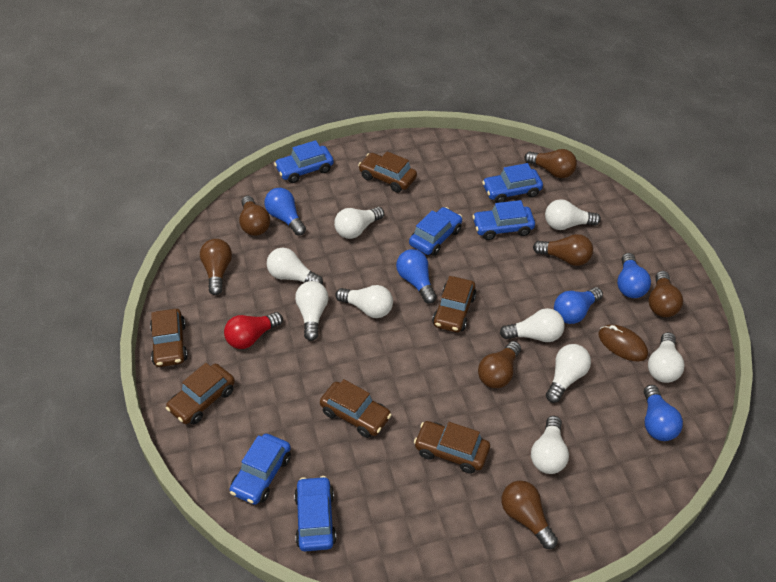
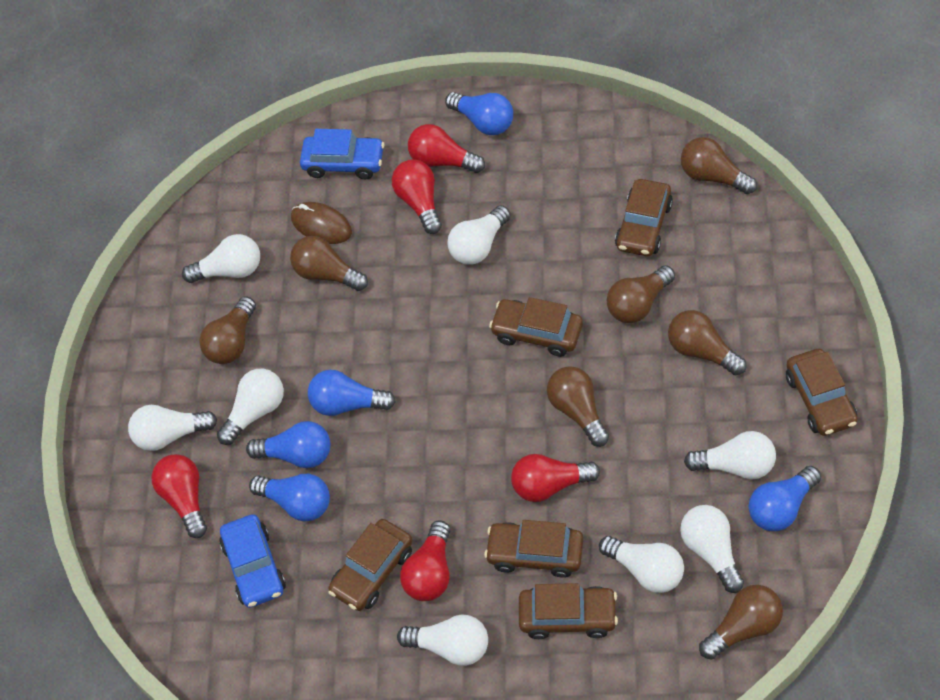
blue car: [229,434,291,505] [274,140,334,183] [294,476,337,551] [409,207,462,256] [472,200,535,240] [482,163,543,203] = 6 -> [219,514,286,608] [300,129,384,179] = 2
red light bulb: [224,312,283,349] = 1 -> [152,454,207,538] [392,159,442,234] [400,521,450,601] [408,124,485,173] [511,454,600,502] = 5
white light bulb: [267,248,323,285] [295,281,328,341] [334,207,384,239] [335,285,393,318] [500,308,565,342] [531,416,569,474] [545,199,601,230] [546,344,591,403] [648,332,685,383] = 9 -> [128,405,217,451] [182,234,260,283] [217,369,284,445] [397,614,488,666] [447,205,511,265] [599,536,684,593] [680,505,744,593] [684,431,776,480] = 8

